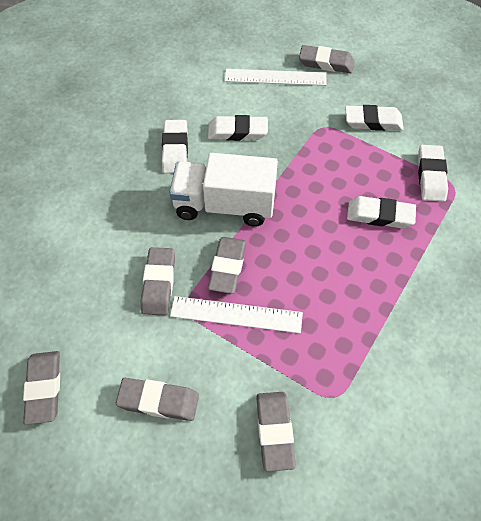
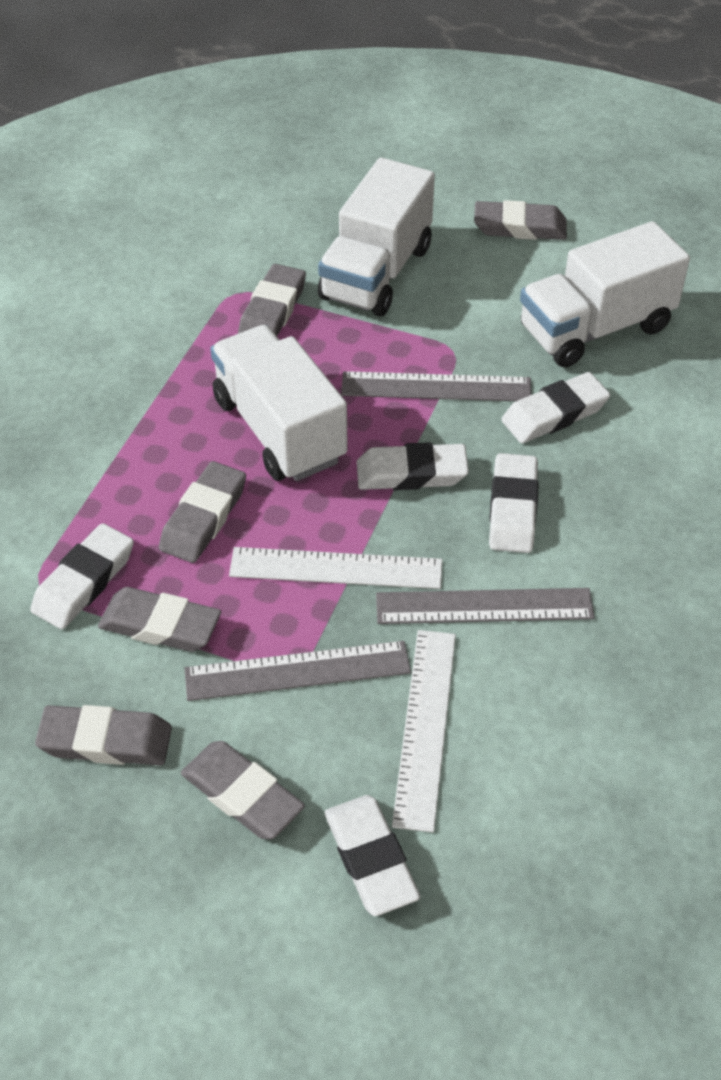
grey ruler: none = 0 -> [184,641,411,701] [341,371,532,401] [376,588,594,624] = 3
white truck: [169,153,278,227] = 1 -> [210,325,348,481] [318,157,435,317] [520,221,690,367] = 3

